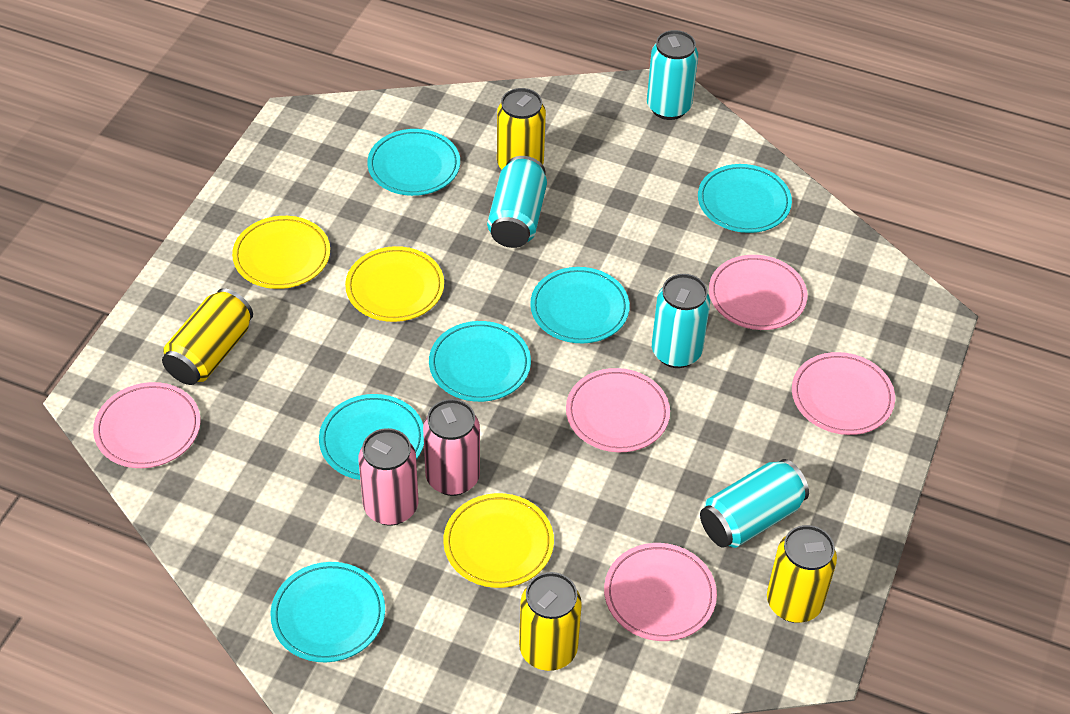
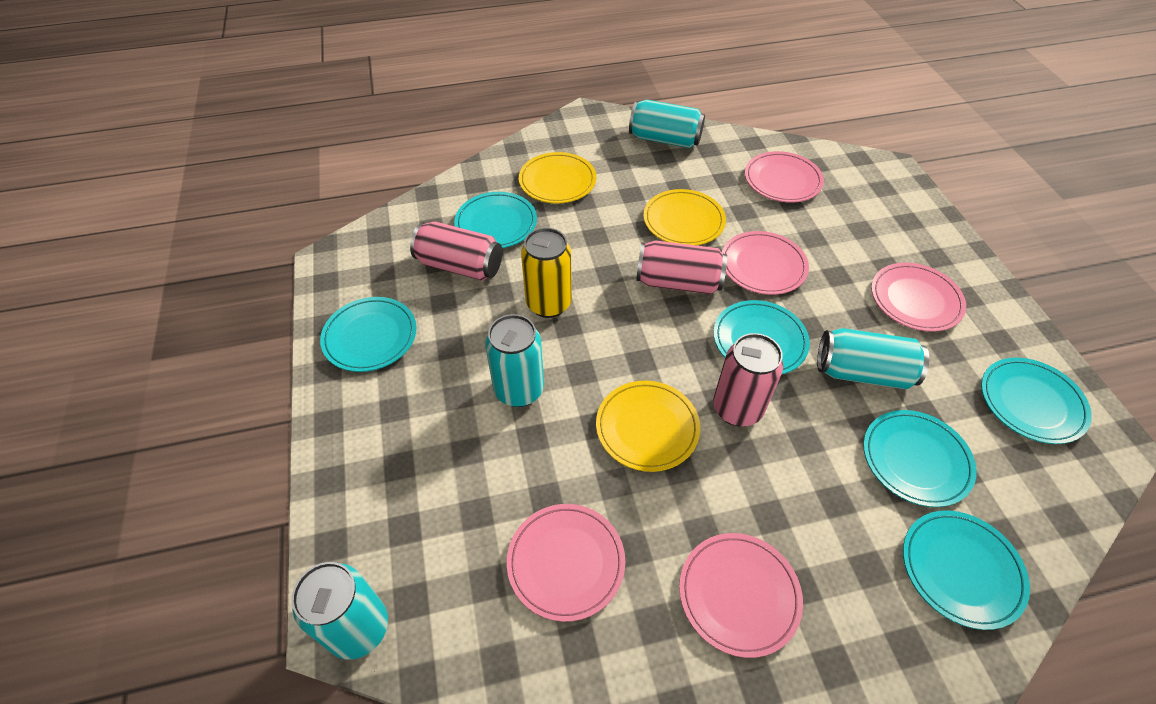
pink can: [358,428,418,526] [423,399,480,496] = 2 -> [410,222,502,281] [636,240,727,294] [713,333,783,426] = 3
yellow can: [162,288,253,385] [497,88,546,169] [519,572,582,671] [767,525,837,623] = 4 -> [521,228,572,318] = 1

